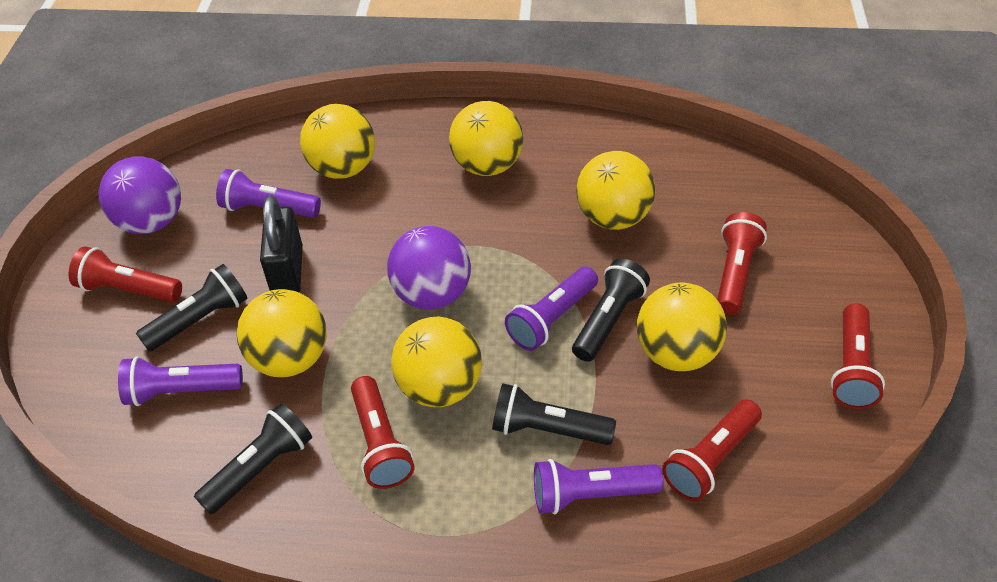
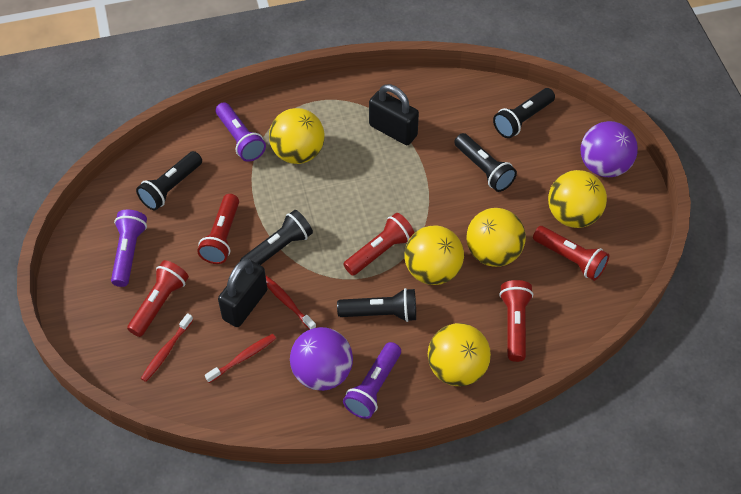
black flashlight: [136,264,248,351] [194,403,312,515] [492,383,616,445] [572,258,650,362] = 4 -> [136,151,202,211] [240,210,313,265] [337,288,416,322] [454,133,517,192] [493,88,555,138] = 5
black padlock: [260,196,303,293] = 1 -> [218,259,267,327] [369,84,419,145] = 2
purple flashlight: [118,356,243,406] [216,169,321,218] [505,266,598,351] [534,459,664,514] = 4 -> [111,210,147,287] [216,102,266,162] [343,342,401,419] = 3
red toothbrush: none = 0 -> [141,313,193,382] [205,334,276,383] [266,276,316,330] = 3
yellow ball: [237,289,327,377] [300,104,375,179] [391,316,482,407] [449,101,523,176] [576,151,655,230] [637,283,727,371] = 6 -> [269,108,325,164] [405,225,464,285] [428,323,491,386] [466,208,526,267] [548,170,607,228] = 5

